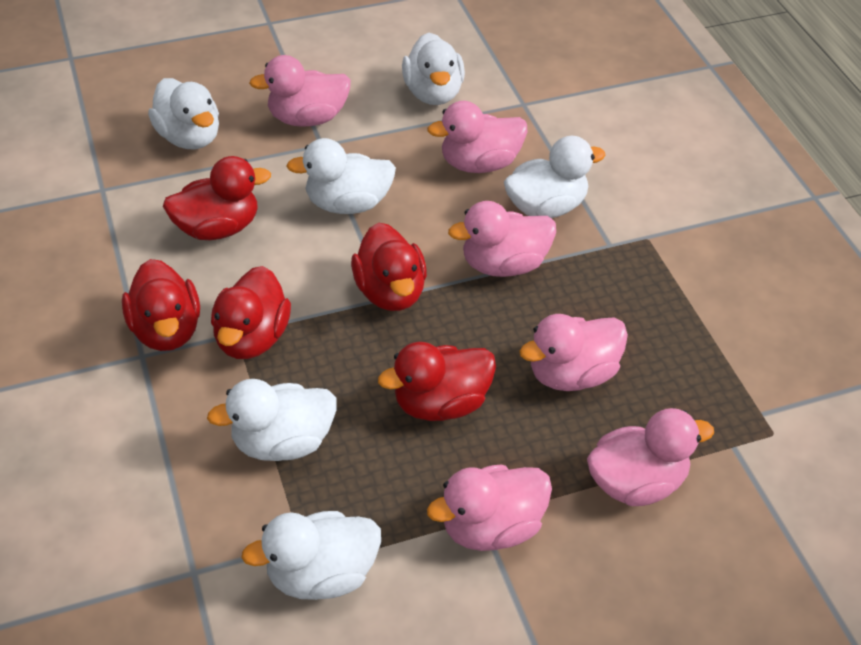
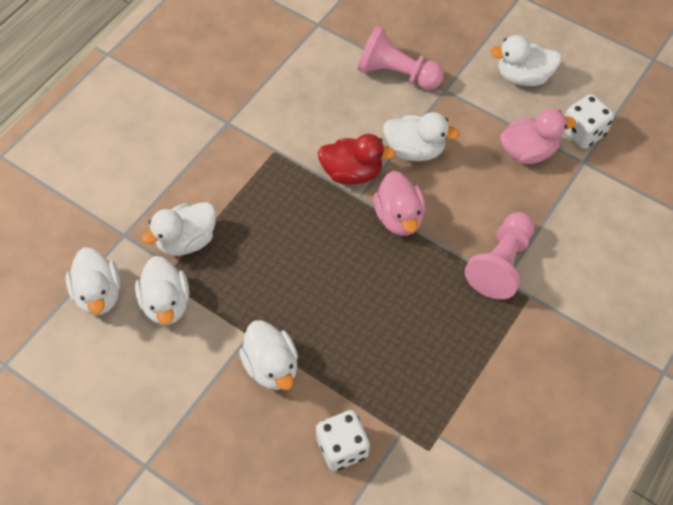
pink duck: [249,55,351,127] [427,101,527,173] [427,464,552,551] [448,201,556,277] [519,314,628,391] [587,408,714,506] = 6 -> [373,171,425,236] [500,108,576,164] = 2
pink pawn: none = 0 -> [357,25,444,90] [465,212,534,300] = 2
red duck: [122,259,200,351] [163,156,271,240] [211,266,291,359] [351,222,427,311] [378,342,496,421] = 5 -> [318,134,396,185] = 1
white dice: none = 0 -> [316,410,370,471] [564,94,614,149] = 2

